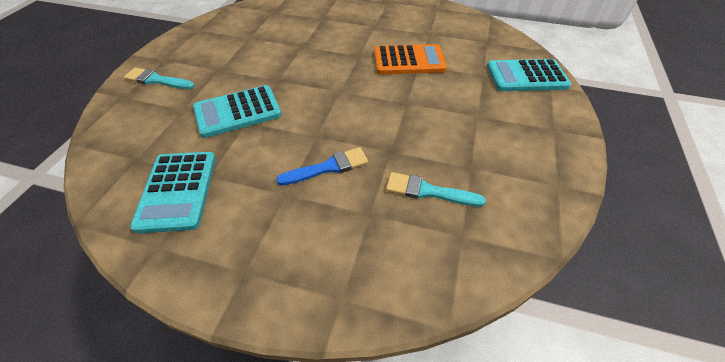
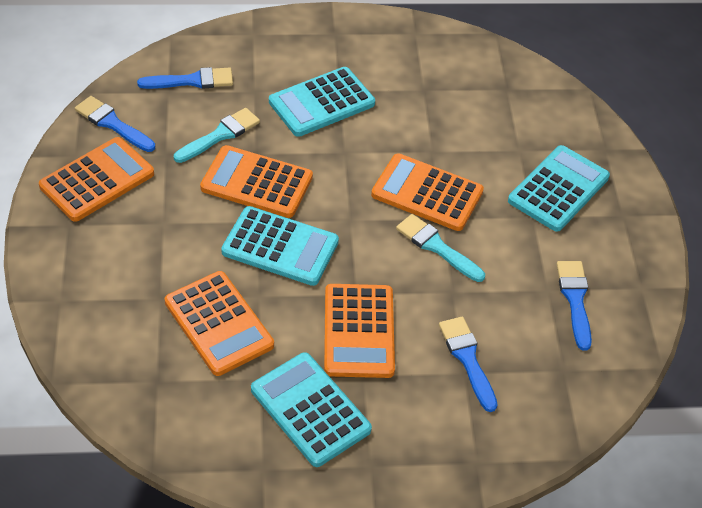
blue brush: [276,147,368,185] = 1 -> [75,96,155,152] [137,67,233,89] [439,316,498,412] [557,261,592,351] = 4
orange calculator: [374,44,447,74] = 1 -> [39,137,154,222] [165,271,274,376] [200,145,313,218] [324,284,395,378] [371,153,484,231] = 5
turquoise calculator: [130,152,216,233] [193,85,282,138] [487,59,571,91] = 3 -> [221,206,339,286] [251,352,372,467] [269,67,375,137] [508,145,610,232] = 4

